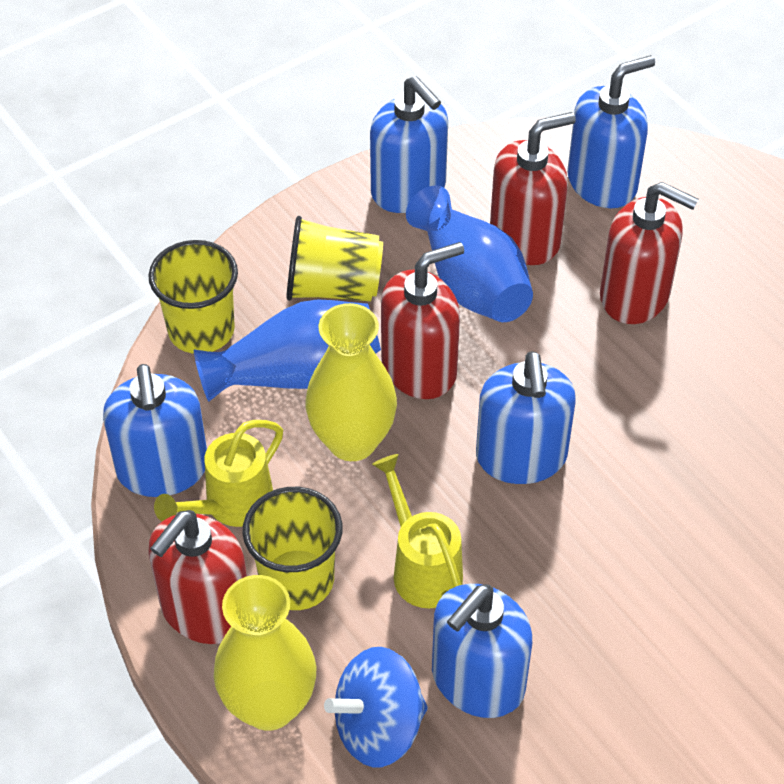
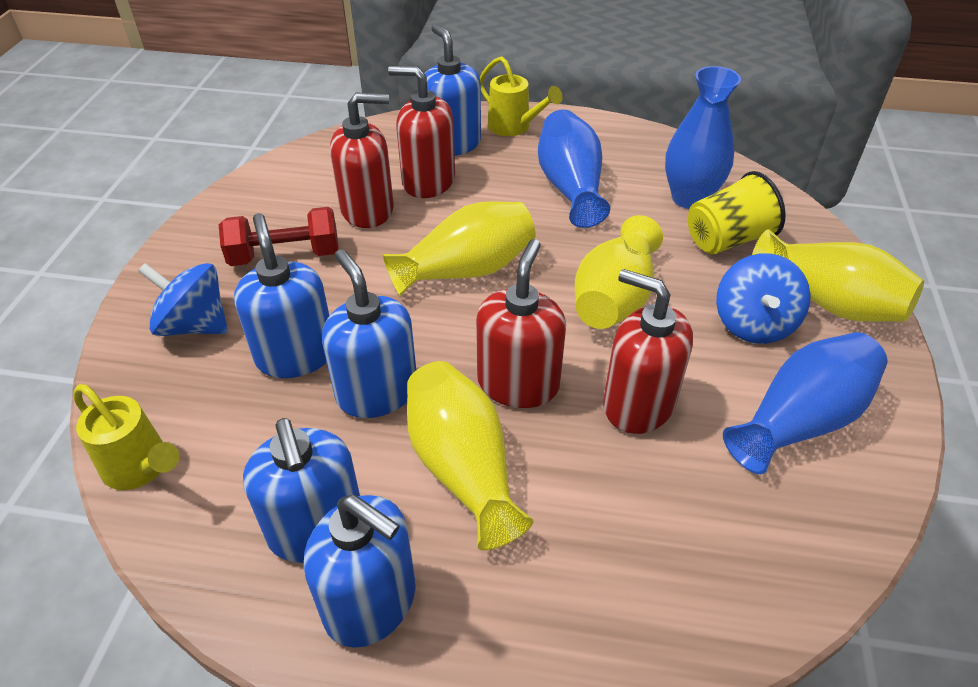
blue spinning top: [324,647,428,767] = 1 -> [138,263,228,336] [716,253,811,344] = 2
blue vase: [194,299,381,402] [406,186,533,322] = 2 -> [538,110,610,228] [665,66,741,209] [723,332,887,474] = 3
red dumbbell: none = 0 -> [219,207,339,266] = 1
yellow cup: [148,240,238,354] [242,487,342,610] [286,216,383,302] = 3 -> [688,171,786,255] = 1
yellow vase: [214,575,316,731] [305,303,397,461] = 2 -> [382,201,536,296] [407,361,534,551] [575,215,663,329] [752,229,924,322] = 4

